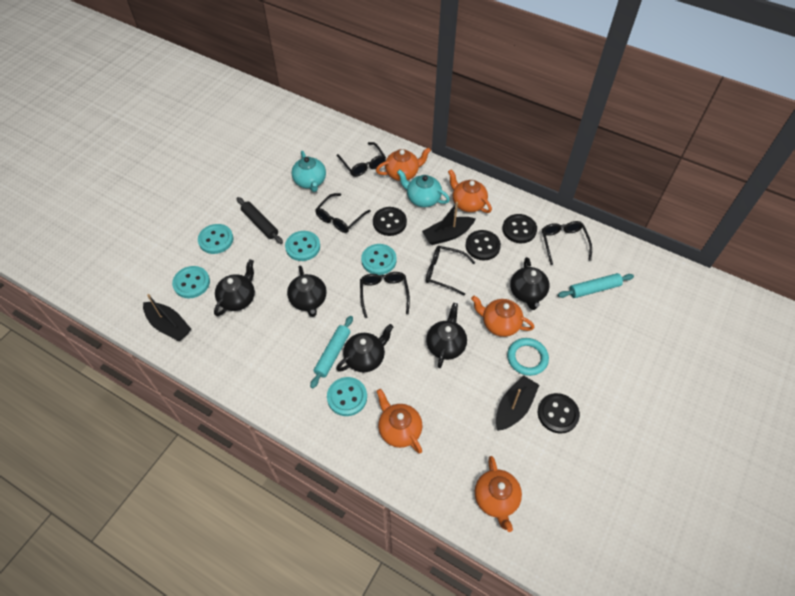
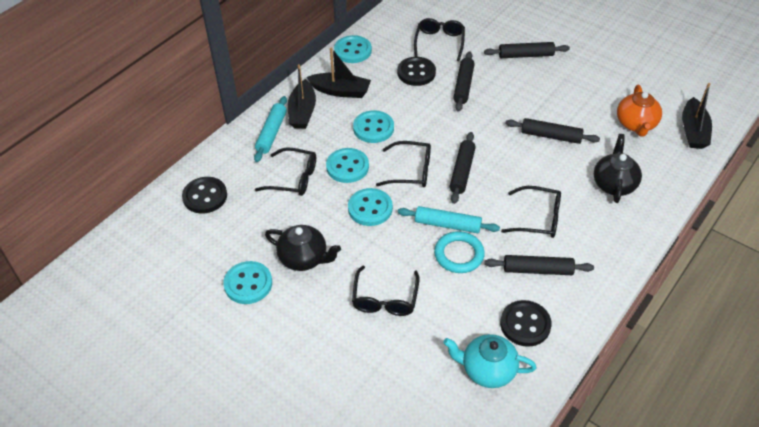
black button: [373,207,407,236] [466,230,501,260] [502,214,537,243] [538,393,580,434] = 4 -> [182,177,227,214] [397,57,436,86] [500,300,552,347] = 3
black rolling pin: [237,197,283,244] = 1 -> [449,132,476,204] [453,51,475,112] [484,42,570,58] [485,255,594,275] [505,118,600,144] = 5
black teapot: [214,259,255,316] [287,265,327,317] [336,324,393,372] [426,303,467,368] [510,257,550,310] = 5 -> [265,225,341,271] [594,134,642,203] = 2
orange teapot: [376,147,431,181] [377,389,423,453] [448,169,492,213] [471,296,534,337] [475,456,522,532] = 5 -> [617,85,662,136] = 1
turquoise teapot: [291,151,326,192] [397,170,450,207] = 2 -> [443,334,536,388] = 1

